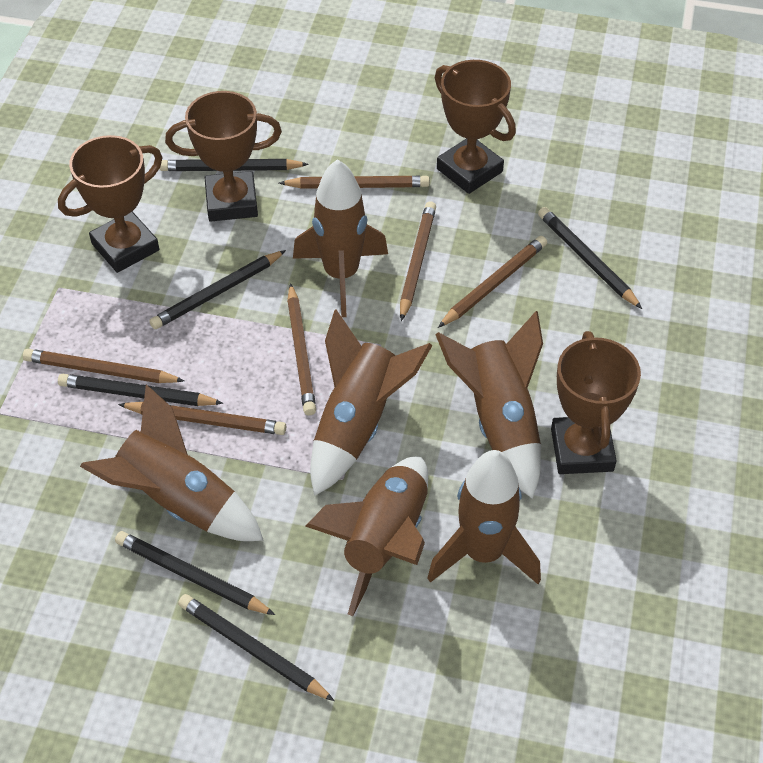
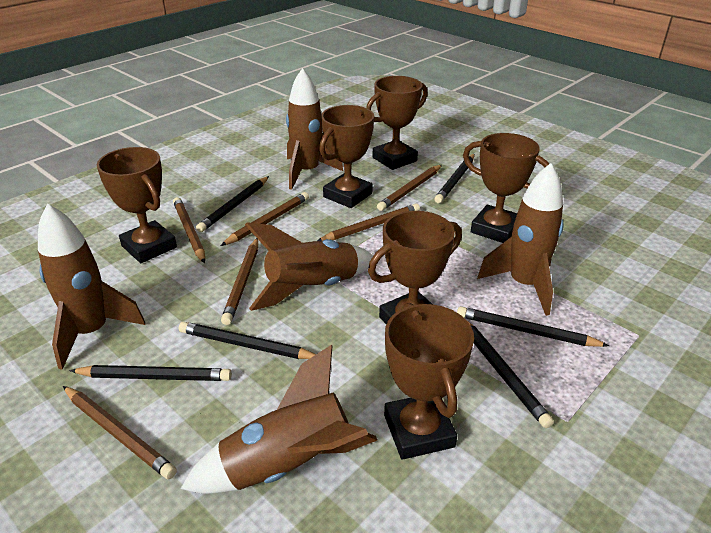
brown rocket: [80,385,264,541] [293,159,388,317] [305,457,428,616] [310,309,432,496] [428,450,541,584] [435,311,543,499] = 6 -> [38,204,145,370] [181,345,377,494] [245,222,373,311] [286,68,343,190] [477,163,564,316] = 5
brown trophy: [58,135,162,273] [165,91,282,221] [435,60,516,194] [551,331,641,474] = 4 -> [97,147,177,263] [319,105,374,208] [366,76,428,170] [368,211,462,324] [384,303,474,460] [463,133,549,243] = 6

